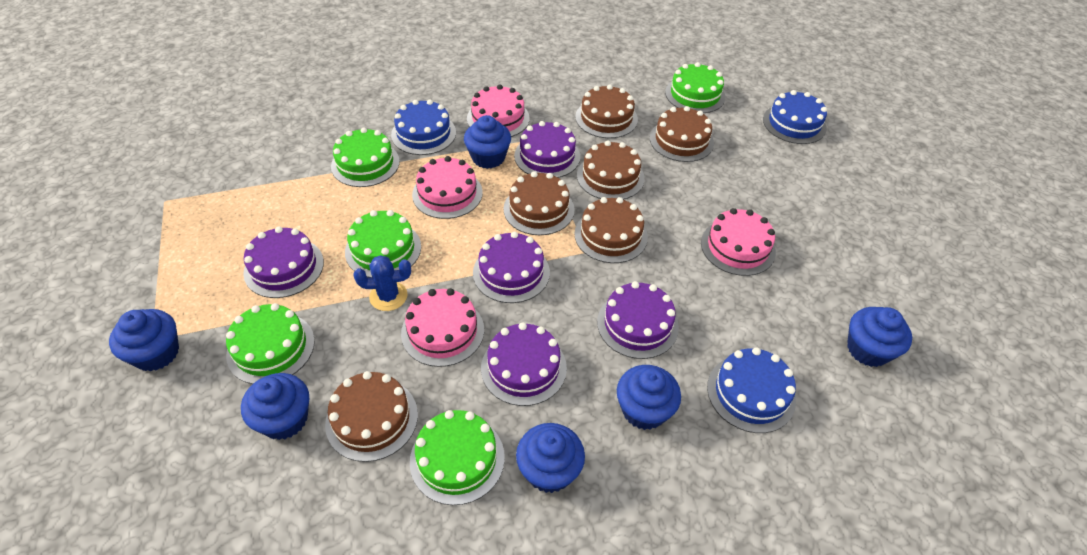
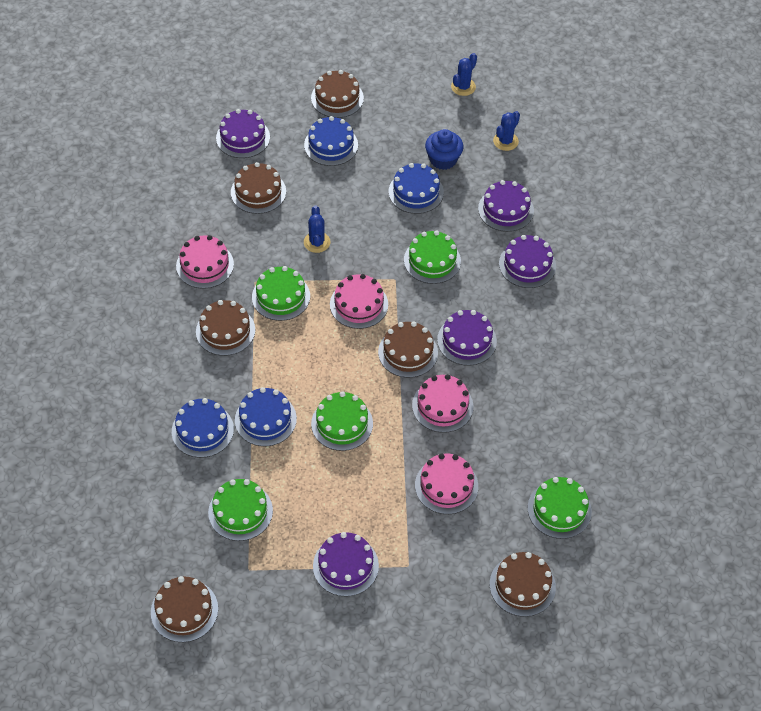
blue cactus: [353,255,411,311] = 1 -> [304,206,331,253] [451,53,477,96] [493,111,520,151] = 3
blue cake: [391,99,456,155] [707,347,796,433] [763,90,827,144] = 3 -> [172,398,234,458] [235,387,297,446] [304,116,358,166] [389,163,444,214] = 4
blue cupcake: [109,309,179,371] [241,373,309,440] [464,115,511,169] [516,423,585,493] [617,365,681,430] [847,307,912,367] = 6 -> [425,129,463,170] = 1

